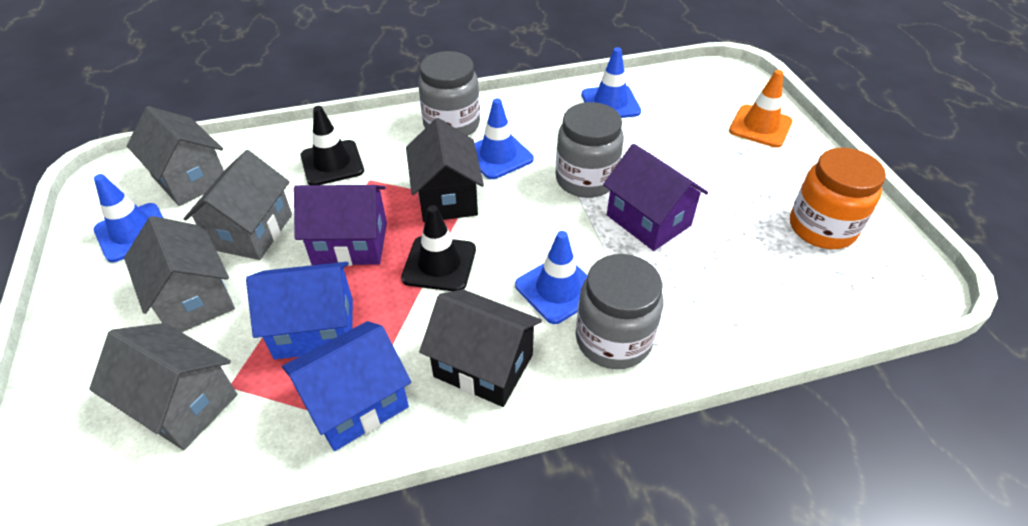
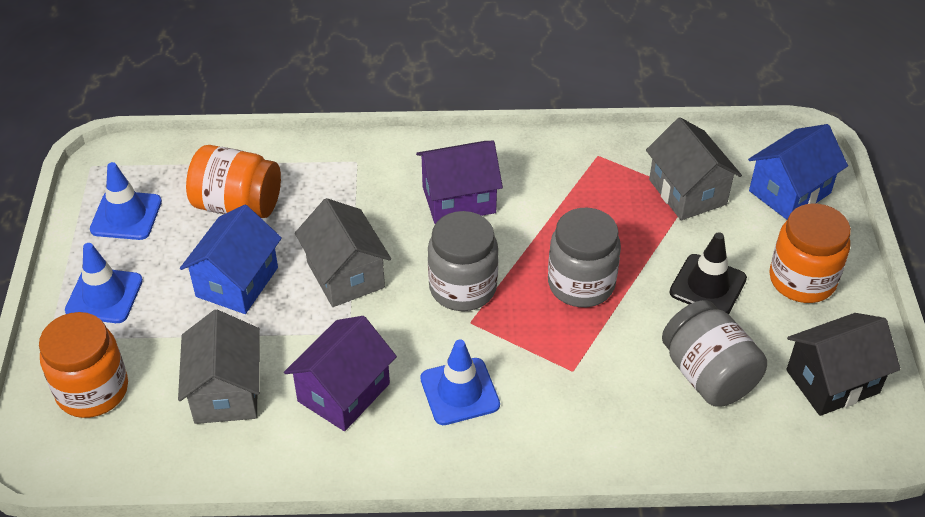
black house: [406,118,484,222] [419,289,542,407] = 2 -> [786,313,901,416] = 1
black traffic cone: [300,106,364,185] [401,205,476,291] = 2 -> [670,232,747,314] = 1
blue traffic cone: [93,174,163,262] [474,98,534,179] [515,231,588,324] [581,47,641,118] = 4 -> [65,243,143,323] [90,162,162,240] [420,339,500,425] = 3
grey house: [89,323,237,450] [124,216,235,332] [127,106,224,206] [184,150,292,260] = 4 -> [178,310,260,424] [295,198,391,307] [646,117,742,221] = 3
orange jar: [790,148,886,249] = 1 -> [39,312,128,418] [186,145,281,218] [769,203,851,303] = 3
orange traffic cone: [729,70,792,148] = 1 -> none = 0

